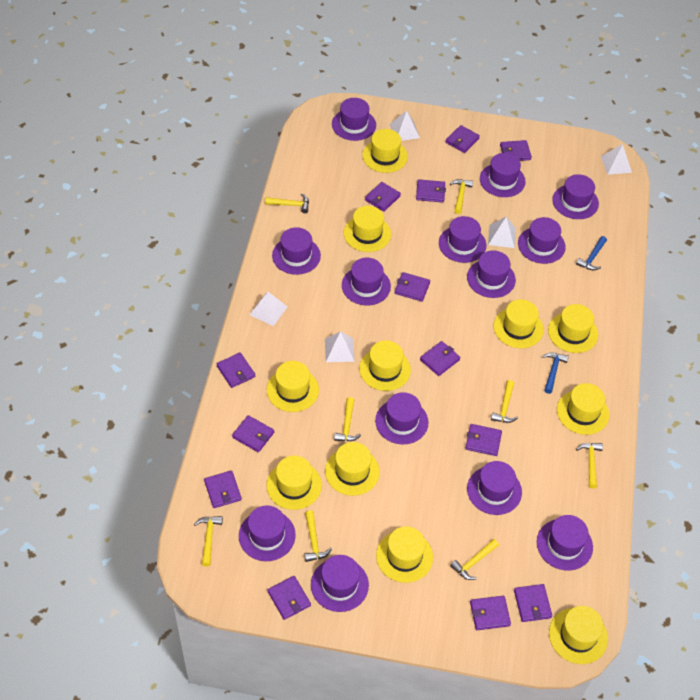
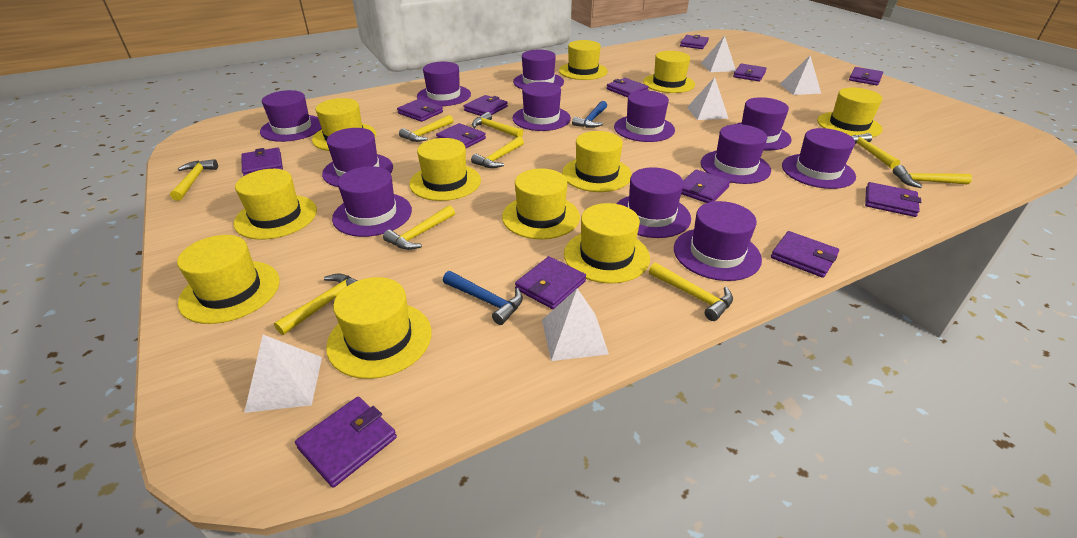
purple hat: [239,505,296,561] [272,227,321,275] [311,555,369,612] [332,98,376,141] [342,258,391,305] [375,392,429,445] [439,216,486,263] [467,250,516,298] [467,461,522,515] [480,153,526,197] [518,217,566,264] [537,515,593,570] [552,174,599,219] = 13 -> [260,90,322,142] [322,128,393,187] [332,166,412,237] [417,62,471,106] [513,50,564,89] [513,82,571,131] [614,91,675,142] [616,167,691,238] [674,201,762,281] [701,124,771,184] [737,97,792,150] [782,128,856,189] = 12
yellow hammer: [194,516,223,566] [265,194,309,213] [304,510,332,562] [334,397,361,441] [450,179,473,214] [450,539,499,580] [491,380,518,423] [576,443,603,489] = 8 -> [170,159,218,201] [274,273,358,335] [383,205,455,250] [399,115,453,142] [471,137,524,168] [472,112,523,137] [649,263,733,321] [851,133,900,169] [893,165,972,188] = 9

